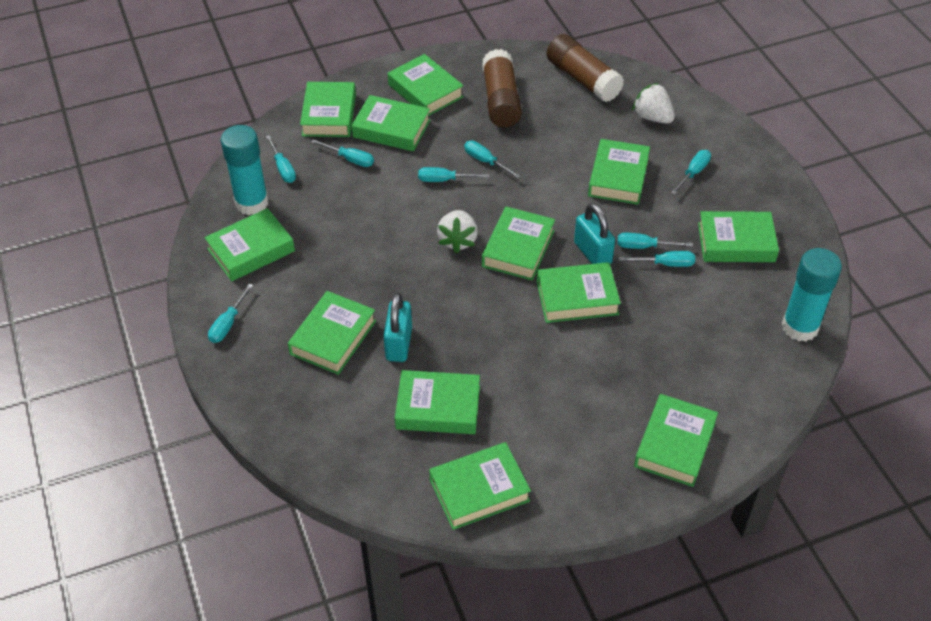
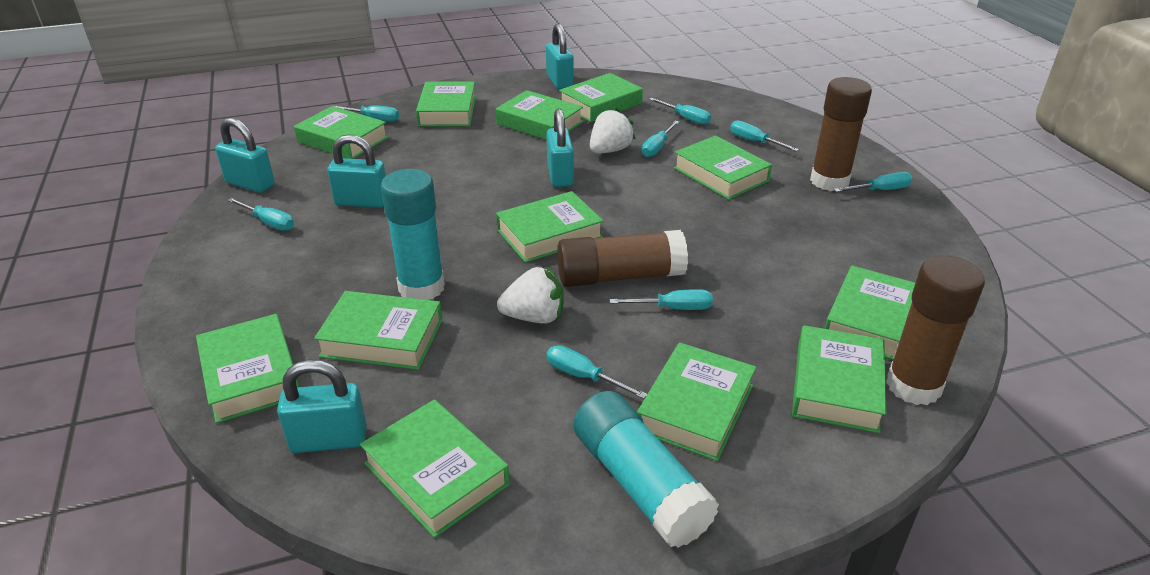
brown glue stick: [482,49,522,127] [546,34,624,102] = 2 -> [557,230,688,287] [810,77,872,191] [886,256,985,405] = 3
turquoise padlock: [384,293,412,362] [574,203,615,264] = 2 -> [215,118,275,193] [277,360,367,453] [327,134,386,208] [546,24,574,89] [546,108,574,187] = 5

